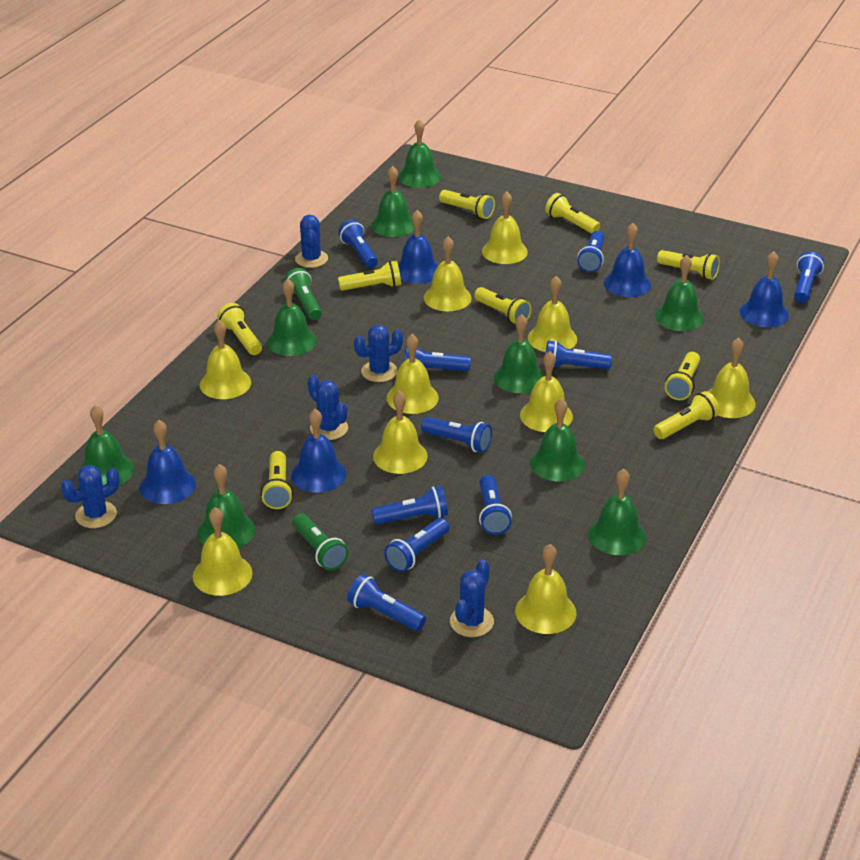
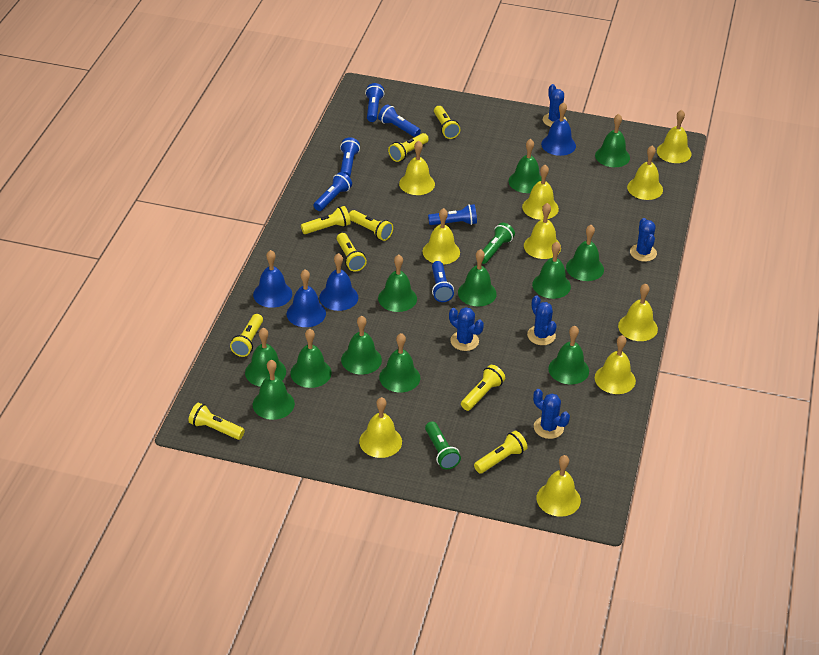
blue bell: [139,420,196,504] [291,409,346,493] [398,210,439,284] [604,223,651,297] [740,252,789,327] = 5 -> [253,250,292,308] [287,270,326,327] [319,253,358,311] [541,102,576,156] = 4
blue flashlight: [339,220,378,268] [347,574,426,631] [371,486,448,525] [384,518,449,572] [404,345,471,371] [421,417,492,453] [479,475,512,535] [544,340,612,369] [577,231,605,272] [794,251,824,303] = 10 -> [314,172,352,211] [340,138,360,177] [365,83,384,122] [378,104,421,137] [428,204,477,225] [432,261,454,302] = 6
green bell: [79,405,134,485] [197,464,256,548] [267,279,317,356] [371,166,414,237] [398,119,441,188] [494,314,544,393] [530,398,585,481] [588,469,646,555] [655,255,704,331] = 9 -> [245,328,286,387] [253,360,295,420] [290,329,332,388] [341,316,382,375] [378,255,417,312] [379,333,420,392] [458,249,497,307] [508,139,542,193] [532,242,571,299] [548,326,589,384] [566,225,604,281] [595,114,630,167] = 12

